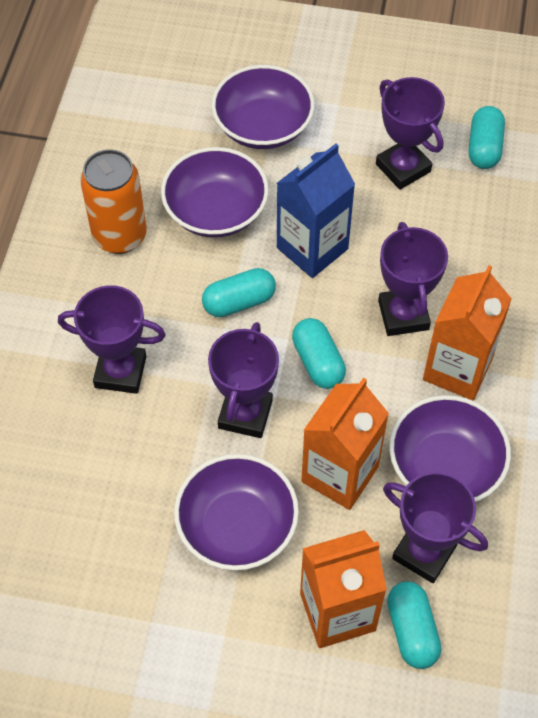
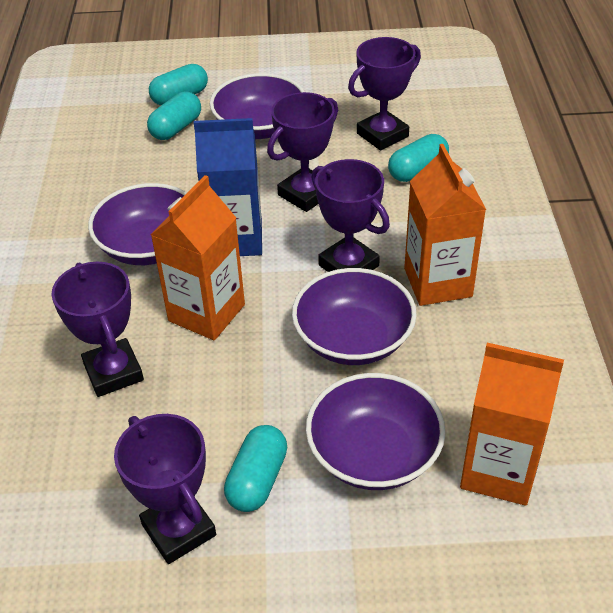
orange can: [80,149,146,254] = 1 -> none = 0

